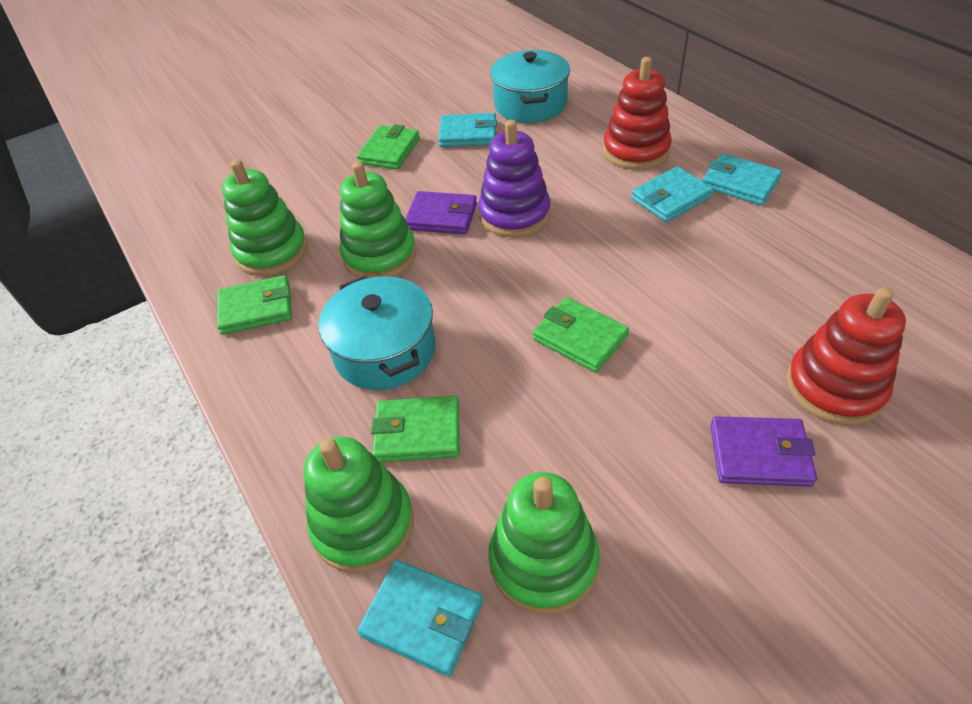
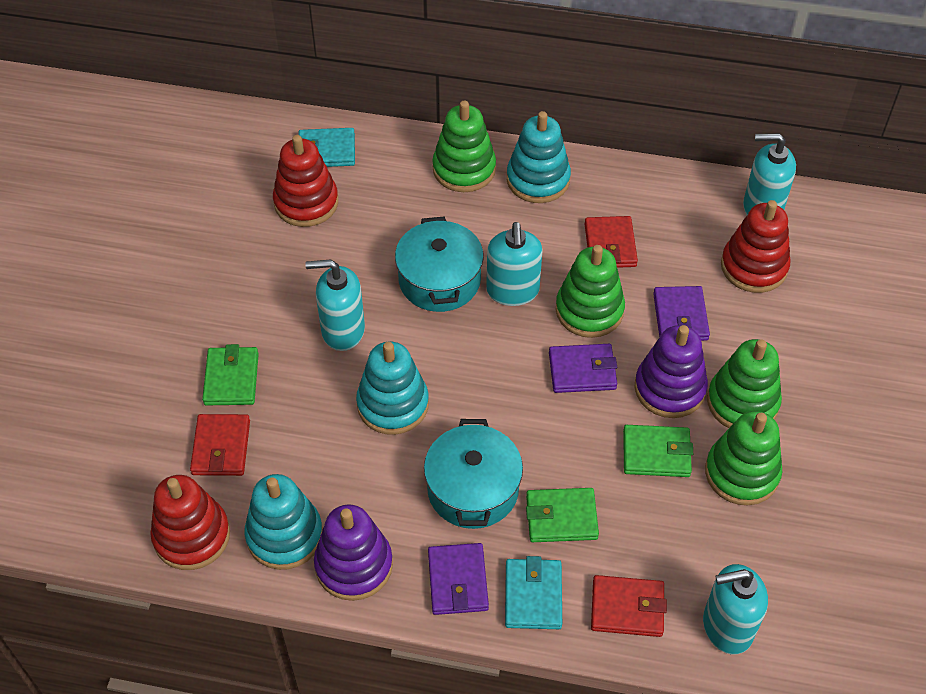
green wallet: [217,275,292,335] [356,124,420,169] [371,396,460,462] [533,297,629,373] = 4 -> [202,344,259,405] [526,488,599,542] [623,425,693,477] = 3
purple stacking toy: [478,120,550,237] = 1 -> [314,504,393,601] [635,325,708,418] = 2
purple wallet: [405,191,477,234] [710,416,817,487] = 2 -> [428,543,489,615] [549,344,617,393] [653,286,710,341] = 3
red stacking toy: [603,57,672,170] [786,287,906,425] = 2 -> [150,475,230,570] [273,135,338,227] [721,200,790,293] = 3
red wallet: none = 0 -> [190,414,250,476] [585,216,638,268] [591,575,667,637] = 3
turquoise soap dispenser: none = 0 -> [305,260,365,351] [486,222,543,306] [703,564,768,654] [743,133,796,215] = 4
turquoise stacking toy: none = 0 -> [244,474,323,570] [356,341,429,435] [507,111,571,203] = 3
turquoise wallet: [357,560,483,676] [438,113,497,147] [631,166,713,222] [703,154,782,205] = 4 -> [298,128,355,167] [505,556,562,629] = 2

